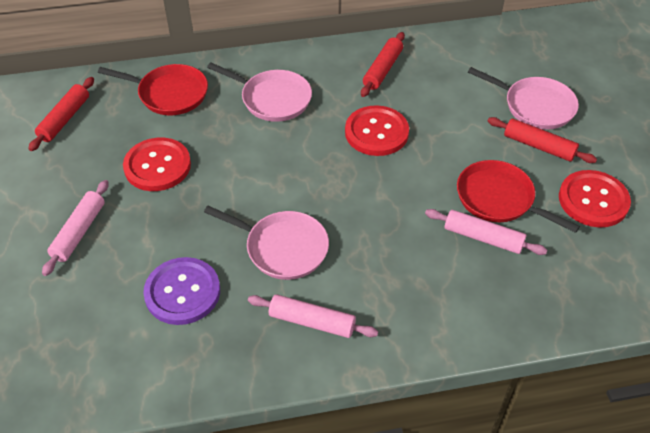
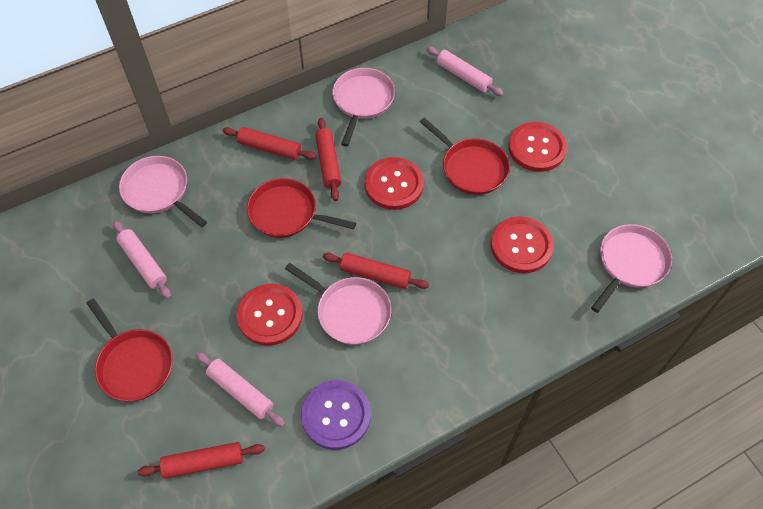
pink pan: [204,206,329,280] [207,63,312,122] [468,67,579,130] = 3 -> [119,156,207,227] [285,263,391,345] [332,68,395,147] [591,224,672,313] = 4
red button: [123,137,191,191] [345,105,409,156] [559,170,631,228] = 3 -> [237,284,303,346] [364,157,424,210] [491,216,554,273] [508,122,567,172] = 4
red pan: [98,64,208,115] [457,160,580,233] = 2 -> [87,298,173,401] [247,178,356,238] [420,118,510,195] = 3
red rolling pin: [28,77,94,151] [361,32,405,97] [488,117,597,163] = 3 -> [138,442,265,478] [222,127,316,160] [315,118,341,201] [323,252,429,289] = 4

